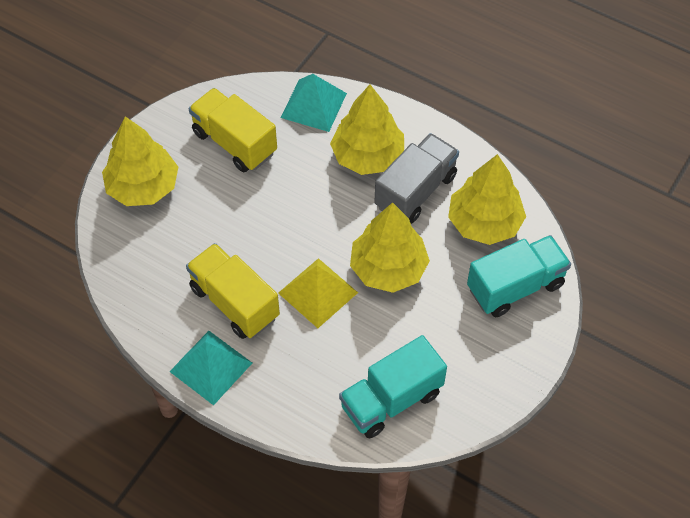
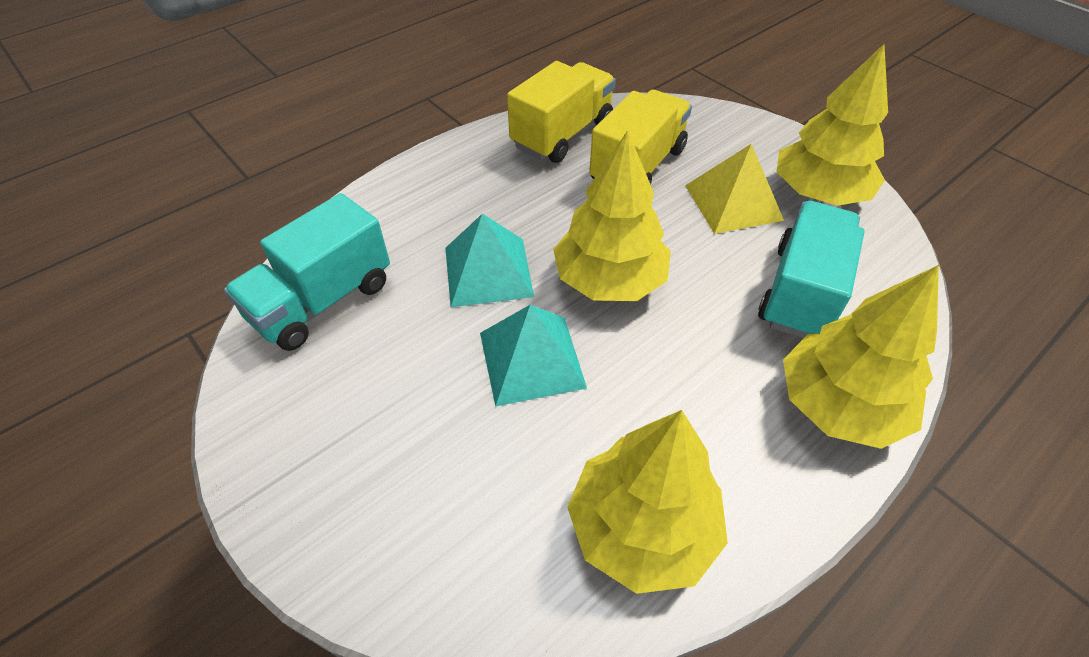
grey truck: [374,133,459,224] = 1 -> none = 0

